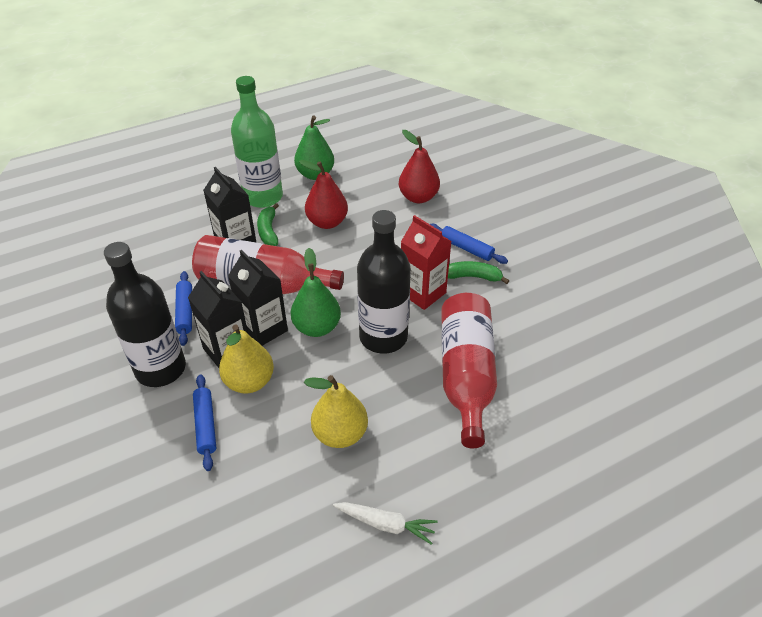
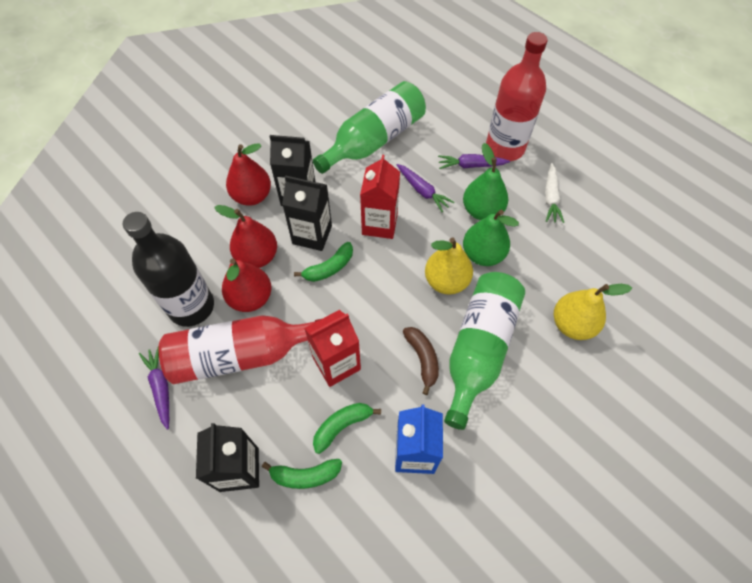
black bottle: [104,242,186,387] [357,210,411,354] = 2 -> [123,212,214,327] = 1
blue carton: none = 0 -> [395,405,443,474] = 1
blue rolling pin: [175,271,192,346] [193,374,216,471] [430,224,508,264] = 3 -> none = 0
brown banana: none = 0 -> [403,327,439,395] = 1
green banana: [257,203,279,246] [448,261,509,284] = 2 -> [262,459,342,489] [294,242,353,282] [313,403,381,454] = 3
green bottle: [231,76,283,208] = 1 -> [313,81,426,174] [444,272,525,430] = 2
purple carrot: none = 0 -> [139,346,169,430] [397,164,454,212] [438,154,510,169] = 3
red carton: [401,215,452,310] = 1 -> [304,310,361,387] [360,155,400,239] = 2
red pear: [299,160,348,229] [399,130,440,203] = 2 -> [214,205,277,268] [222,258,271,312] [226,144,271,206] = 3

